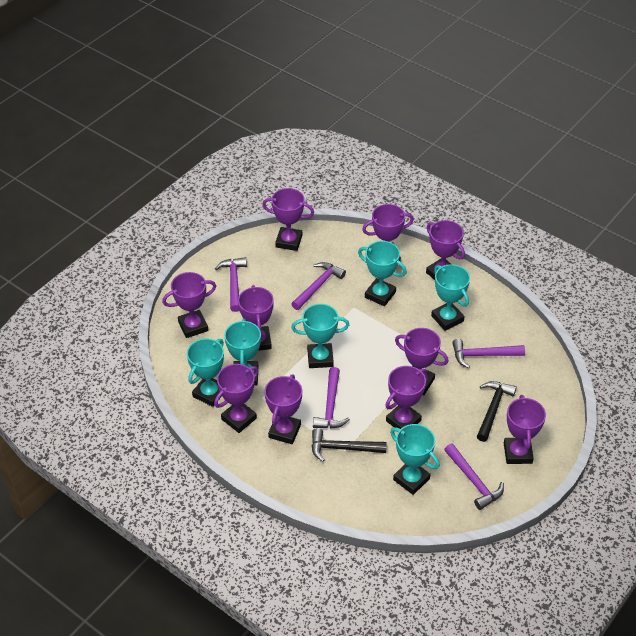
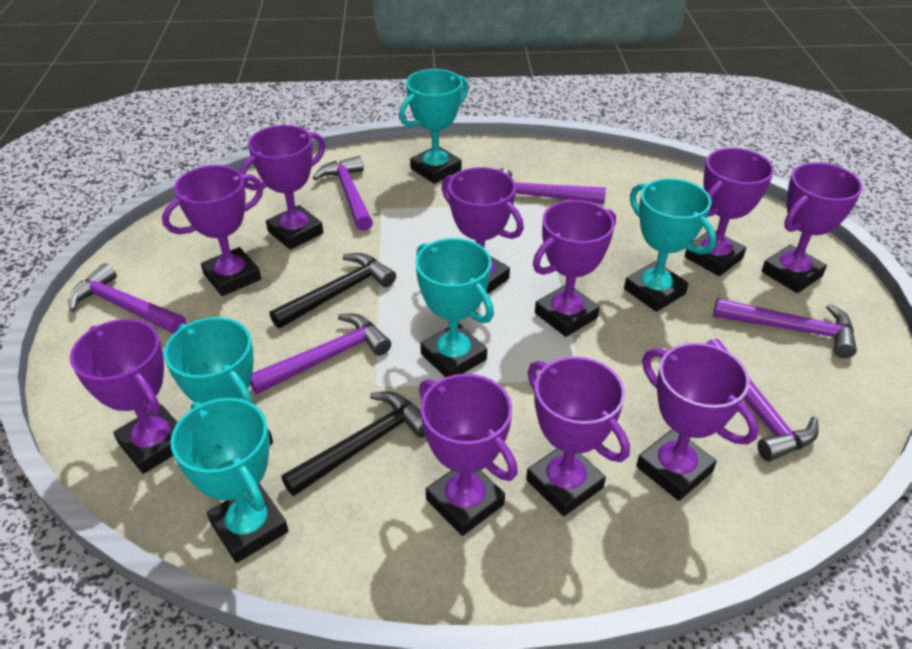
purple hammer: [215,257,247,312] [291,262,346,310] [313,367,350,428] [444,443,504,510] [452,339,525,368] = 5 -> [68,263,186,334] [250,314,391,394] [313,156,373,231] [499,168,606,204] [705,338,819,461] [713,298,857,358] = 6
turquoise trophy: [187,338,224,407] [224,319,261,385] [291,304,349,368] [358,241,407,306] [390,424,440,495] [431,264,470,331] = 6 -> [164,317,273,445] [170,398,289,563] [399,69,468,184] [415,238,494,377] [624,178,716,312] = 5

